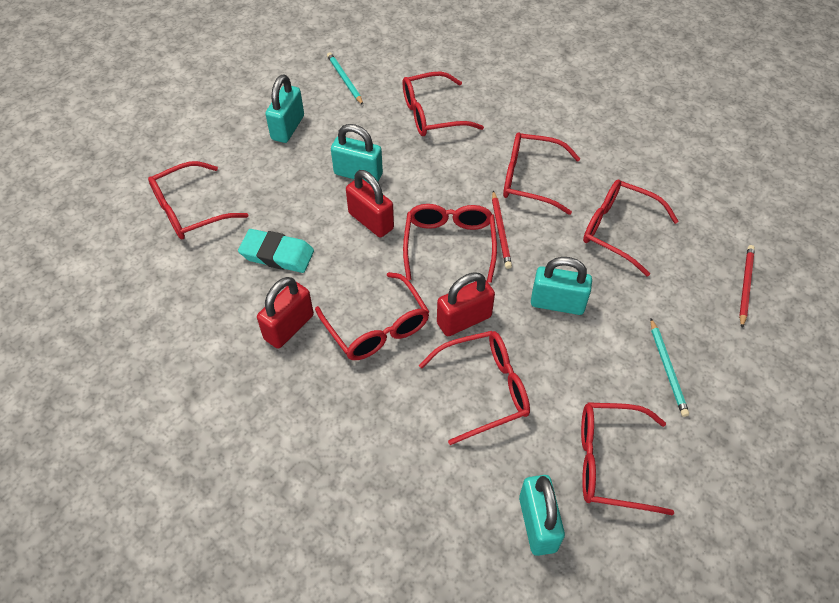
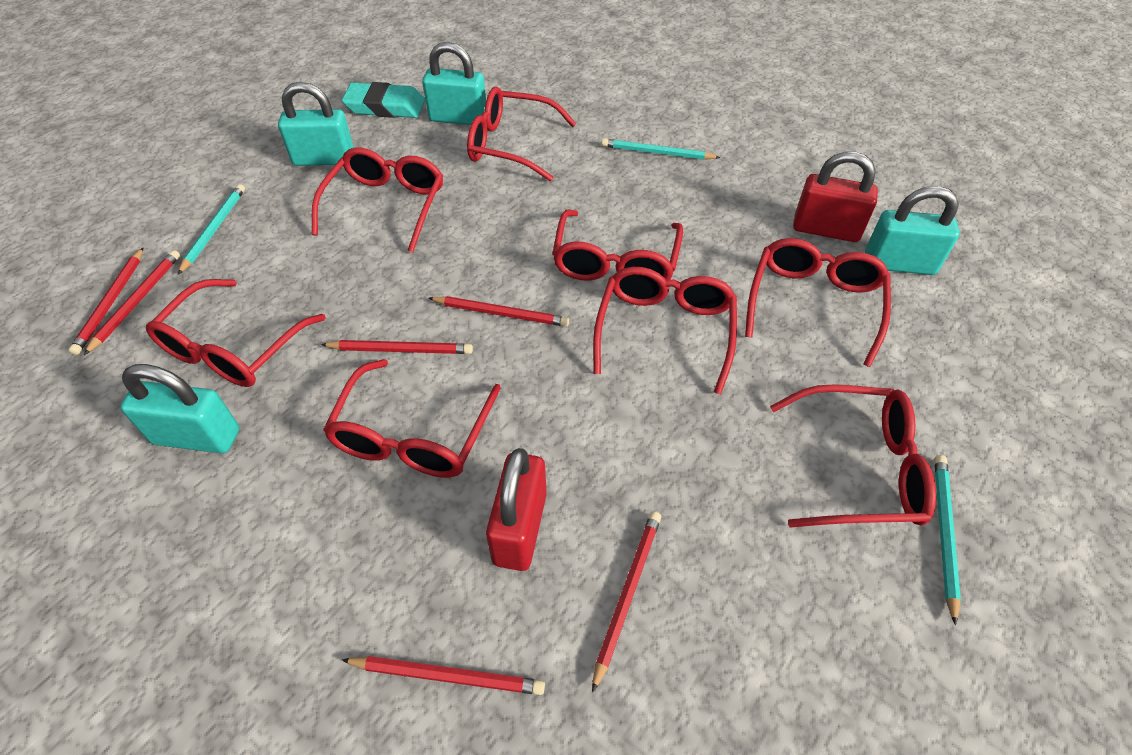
red padlock: [257,277,314,349] [346,170,394,237] [437,273,495,336] = 3 -> [486,448,547,571] [793,152,878,242] = 2
red pencil: [492,191,512,269] [739,245,755,328] = 2 -> [68,248,143,355] [84,250,180,355] [321,340,473,354] [342,656,545,695] [429,296,569,327] [592,511,661,692] = 6
turquoise pencil: [327,52,363,105] [650,319,689,417] = 2 -> [178,184,245,275] [601,138,721,160] [934,455,961,625] = 3

